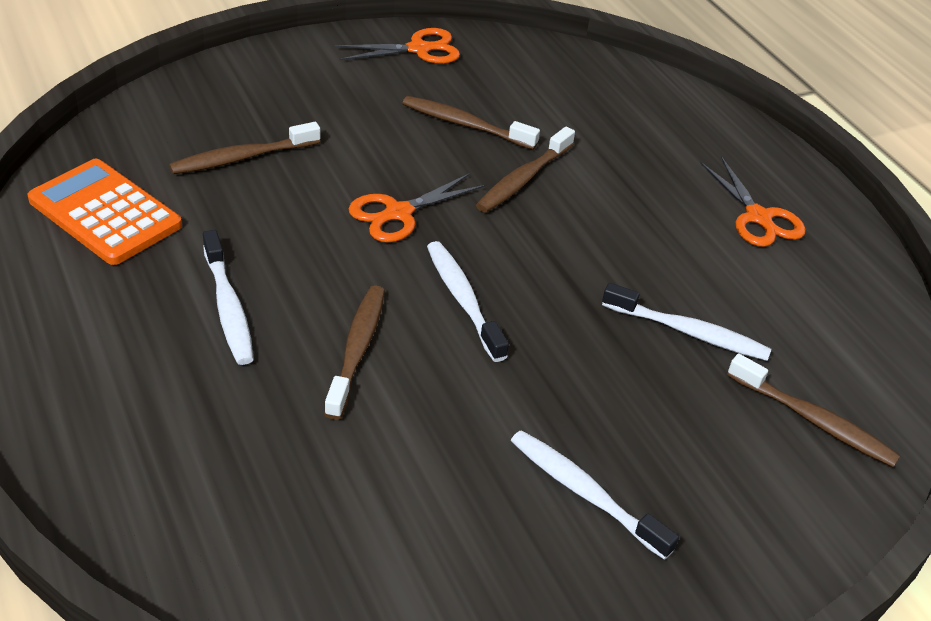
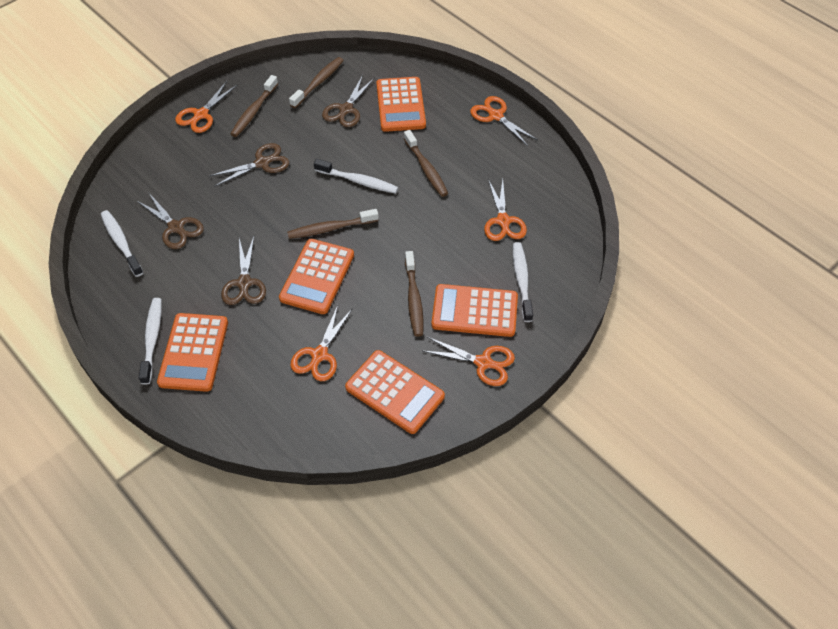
brown scissors: none = 0 -> [136,192,204,249] [210,143,289,187] [221,237,266,305] [322,75,375,127] = 4
orange calculator: [28,159,182,265] = 1 -> [157,313,228,392] [279,239,354,314] [345,350,445,434] [376,77,426,132] [431,284,518,337] = 5
orange scissors: [335,28,460,64] [348,173,485,242] [700,156,806,247] = 3 -> [175,81,237,133] [290,305,353,381] [423,337,515,386] [470,96,538,146] [484,179,527,241] = 5

